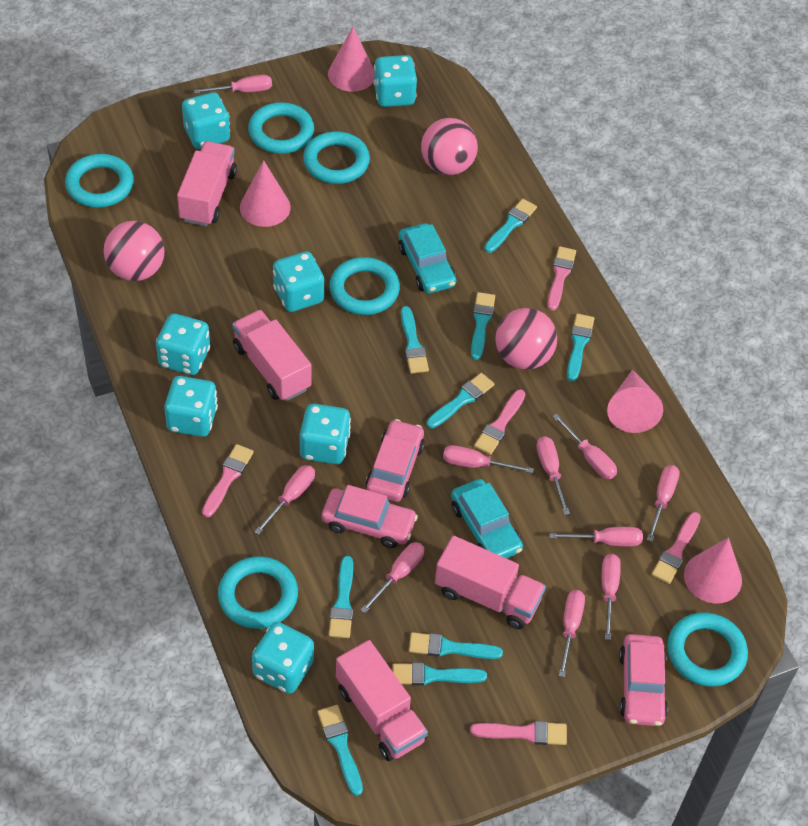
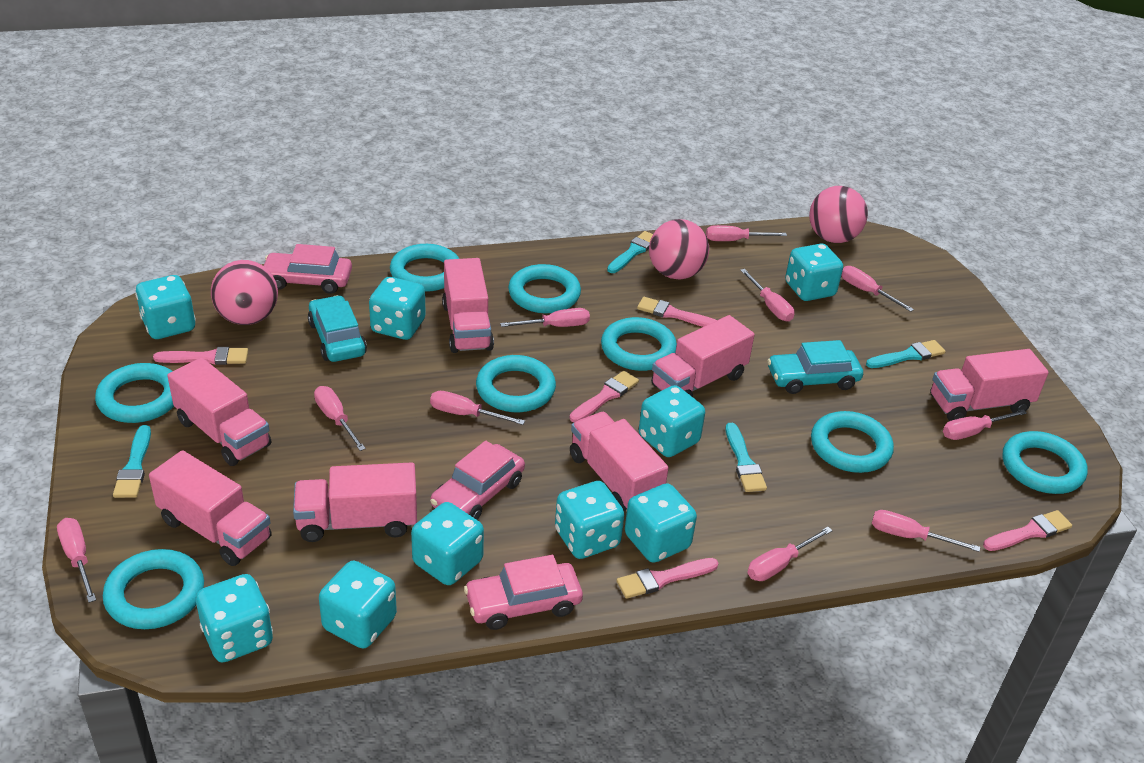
pink cone: [240,160,291,227] [328,27,374,92] [607,369,663,433] [684,537,742,603] = 4 -> none = 0
pink truck: [177,141,237,226] [232,310,311,401] [336,640,428,761] [435,536,546,629] = 4 -> [149,450,272,566] [167,357,271,466] [293,462,417,542] [442,258,494,353] [570,412,669,511] [651,315,755,397] [930,349,1049,421] = 7
turquoise brush: [317,705,363,796] [329,556,353,638] [392,663,487,686] [401,306,429,374] [409,632,503,659] [427,373,494,428] [471,292,495,360] [484,199,537,253] [567,314,595,382] = 9 -> [113,425,151,498] [607,231,653,273] [726,423,767,492] [866,340,946,368] = 4
turquoise dice: [156,314,210,375] [164,376,218,437] [182,92,230,149] [252,622,314,694] [273,251,324,312] [300,404,351,464] [373,55,417,107] = 7 -> [135,275,196,339] [196,574,273,662] [319,561,397,649] [369,277,426,340] [411,502,484,585] [555,481,624,559] [625,483,697,563] [639,385,705,457] [785,244,843,301] = 9
turquoise ring: [65,154,134,208] [218,556,298,629] [248,102,314,154] [303,131,370,184] [329,257,400,315] [667,612,748,687] = 6 -> [95,363,174,423] [103,549,204,629] [390,244,459,292] [476,355,556,412] [508,264,581,313] [601,317,677,371] [811,411,894,473] [1003,431,1088,494] = 8

